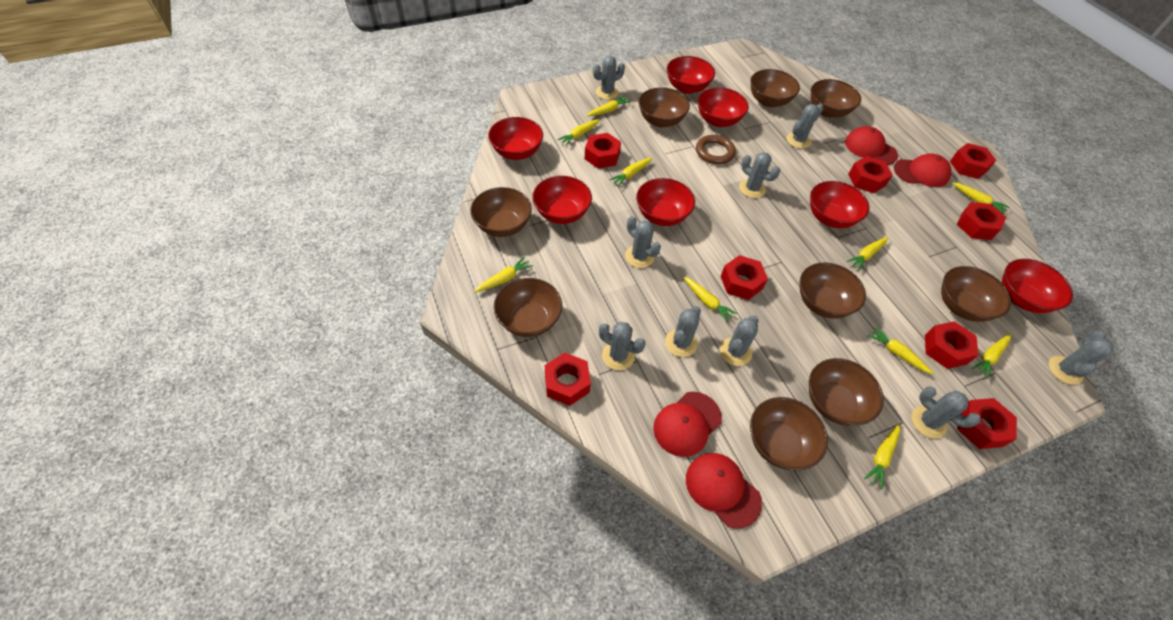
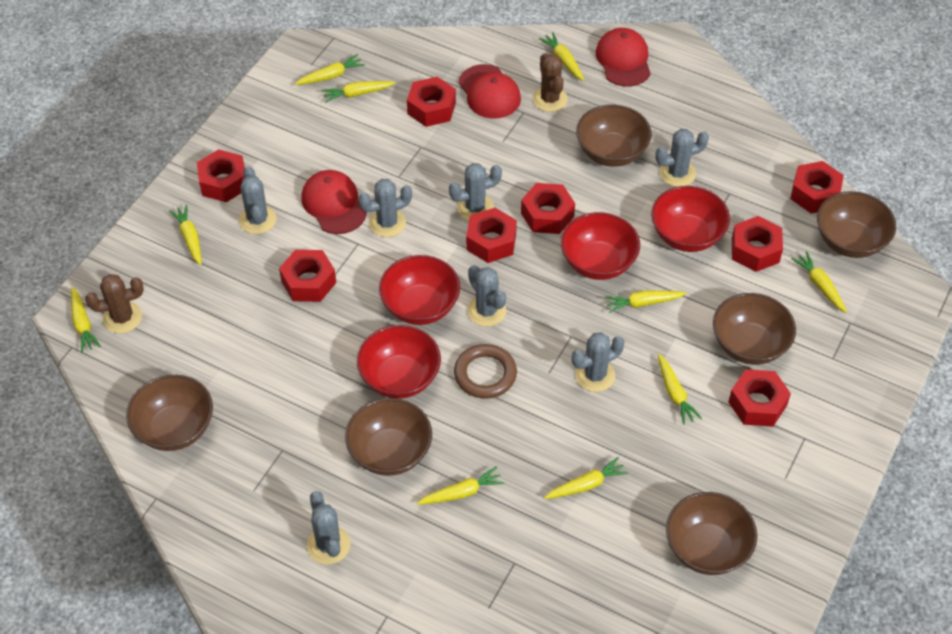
brown bowl: [470,187,532,237] [494,278,562,337] [639,87,690,127] [750,69,800,107] [750,397,828,470] [800,263,866,319] [809,358,884,426] [811,79,861,118] [941,266,1011,322] = 9 -> [126,375,213,451] [345,398,432,476] [576,105,652,167] [666,492,757,575] [713,293,796,365] [817,191,896,258] = 6
brown cactus: none = 0 -> [85,274,144,334] [533,53,568,112] = 2
grey cactus: [593,56,625,100] [599,322,646,370] [625,216,661,268] [665,306,701,357] [720,315,759,366] [739,152,780,198] [787,104,823,149] [911,387,980,438] [1048,330,1114,385] = 9 -> [239,166,276,234] [307,491,351,564] [358,179,412,237] [449,163,502,221] [467,265,506,327] [572,332,624,392] [655,129,709,187] = 7
red bowl: [488,117,543,160] [532,176,592,224] [636,178,695,226] [667,56,715,94] [698,87,749,127] [810,181,870,228] [1002,259,1073,313] = 7 -> [357,325,441,399] [379,255,460,325] [561,212,640,280] [651,186,730,252] = 4
red cap: [653,392,722,457] [686,453,762,529] [845,126,898,165] [894,154,952,187] = 4 -> [301,170,367,234] [458,64,521,119] [596,28,651,87] = 3

